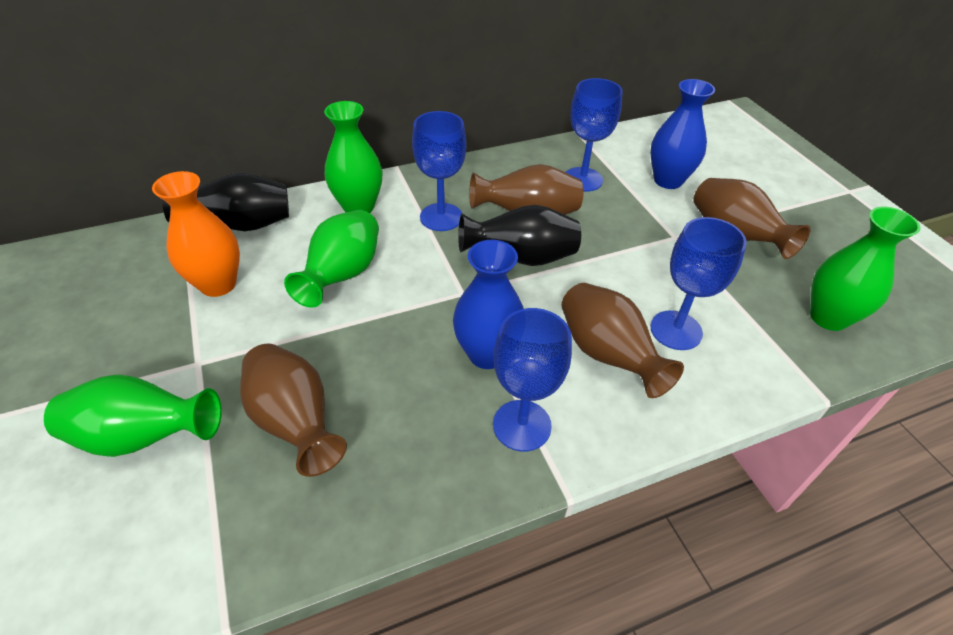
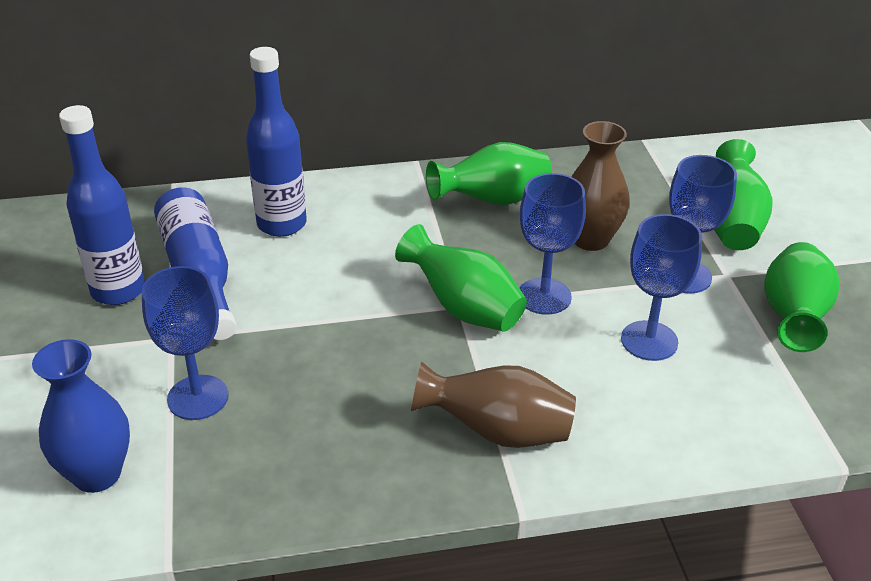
black vase: [162,172,289,231] [458,205,581,266] = 2 -> none = 0
blue bottle: none = 0 -> [59,105,145,305] [154,187,237,340] [246,47,307,237] = 3
blue vase: [453,240,524,369] [650,79,715,189] = 2 -> [32,339,130,493] = 1
brown vase: [240,344,347,477] [469,164,584,215] [562,283,684,398] [693,178,810,259] = 4 -> [411,362,576,448] [571,121,630,251] = 2
orange vase: [152,171,240,297] = 1 -> none = 0

